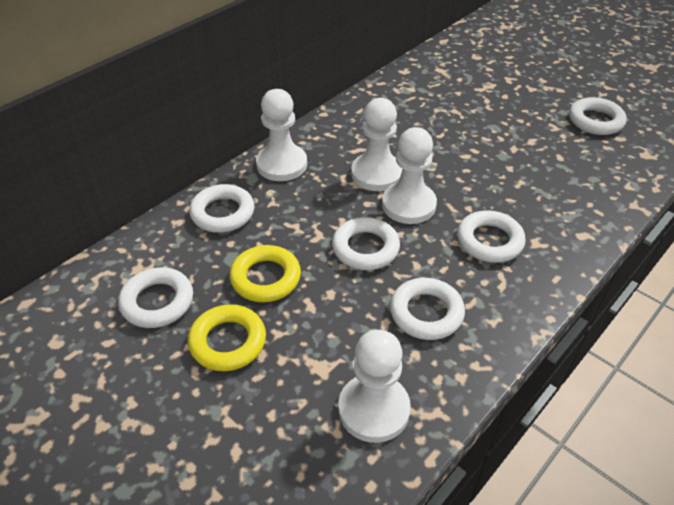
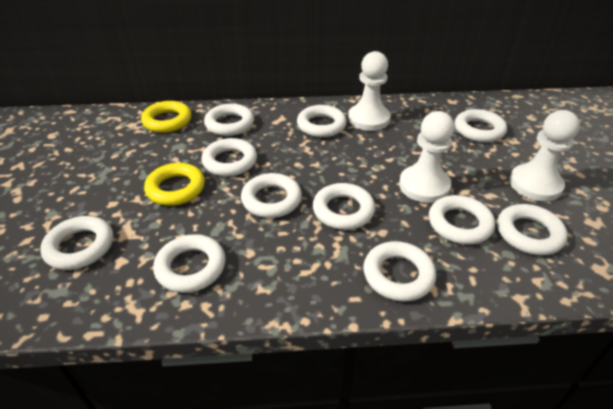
white pawn: [256,89,307,181] [338,330,411,443] [351,98,403,191] [382,127,437,224] = 4 -> [348,51,391,131] [399,111,455,203] [509,110,580,201] = 3
white ring: [118,267,193,328] [189,184,254,233] [332,217,400,270] [390,278,465,340] [457,210,526,263] [569,97,627,135] = 6 -> [40,216,113,270] [153,234,226,293] [202,138,257,176] [204,104,254,136] [241,173,302,218] [297,105,347,137] [313,183,375,230] [363,241,436,301] [429,195,495,245] [455,109,507,142] [497,204,568,255] = 11

